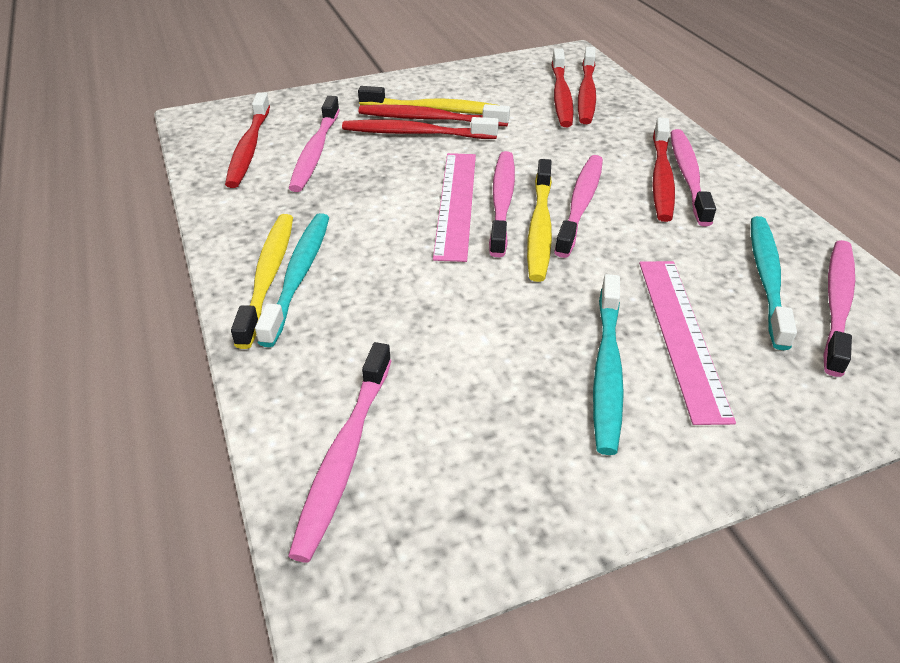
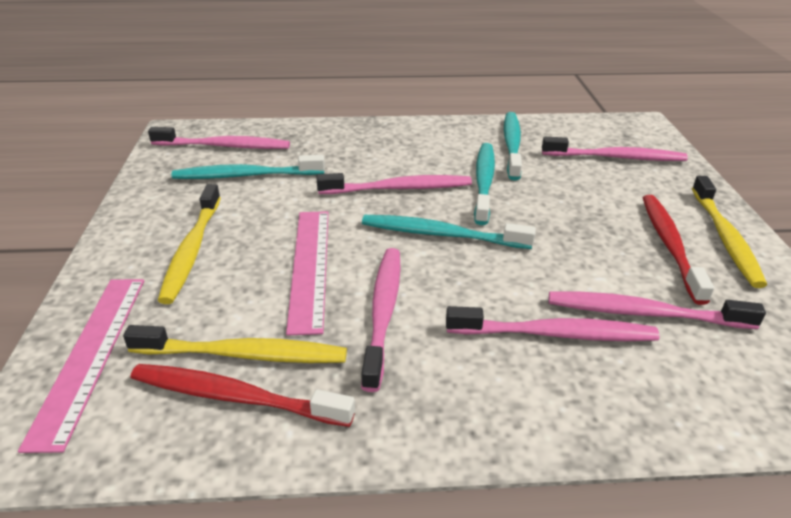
red toothbrush: [225,93,270,188] [342,117,499,139] [359,104,510,126] [552,48,574,127] [578,47,596,124] [653,117,675,222] = 6 -> [131,364,355,427] [643,195,714,305] = 2
turquoise toothbrush: [255,213,329,347] [593,274,624,455] [751,216,797,350] = 3 -> [171,155,325,179] [362,215,536,249] [474,143,495,225] [504,112,522,180] = 4

